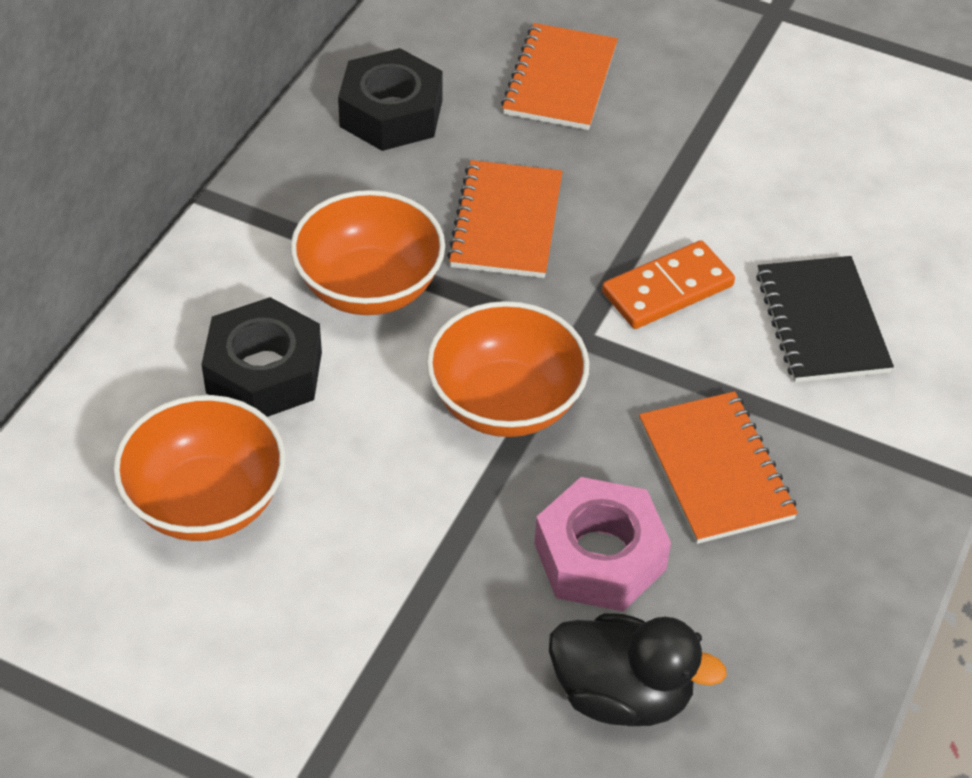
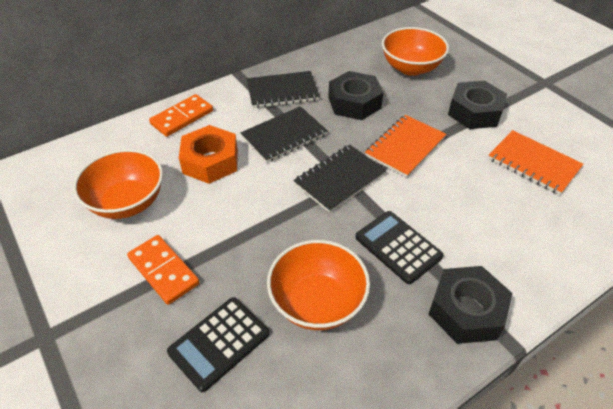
black calculator: none = 0 -> [167,297,269,392] [355,211,444,284] = 2
black duck: [549,613,727,726] = 1 -> none = 0
black notebook: [756,256,894,383] = 1 -> [241,106,328,163] [246,71,320,108] [293,144,386,213] = 3
black nut: [201,297,322,417] [338,48,443,151] = 2 -> [328,71,383,120] [429,266,512,344] [448,81,507,129] = 3
orange domino: [602,240,735,329] = 1 -> [127,235,200,305] [149,94,213,137] = 2
orange notebook: [447,160,562,278] [501,23,618,130] [639,391,798,544] = 3 -> [365,115,446,178] [488,130,583,195] = 2
orange nut: none = 0 -> [179,125,238,184] = 1
pink nut: [534,477,671,611] = 1 -> none = 0

